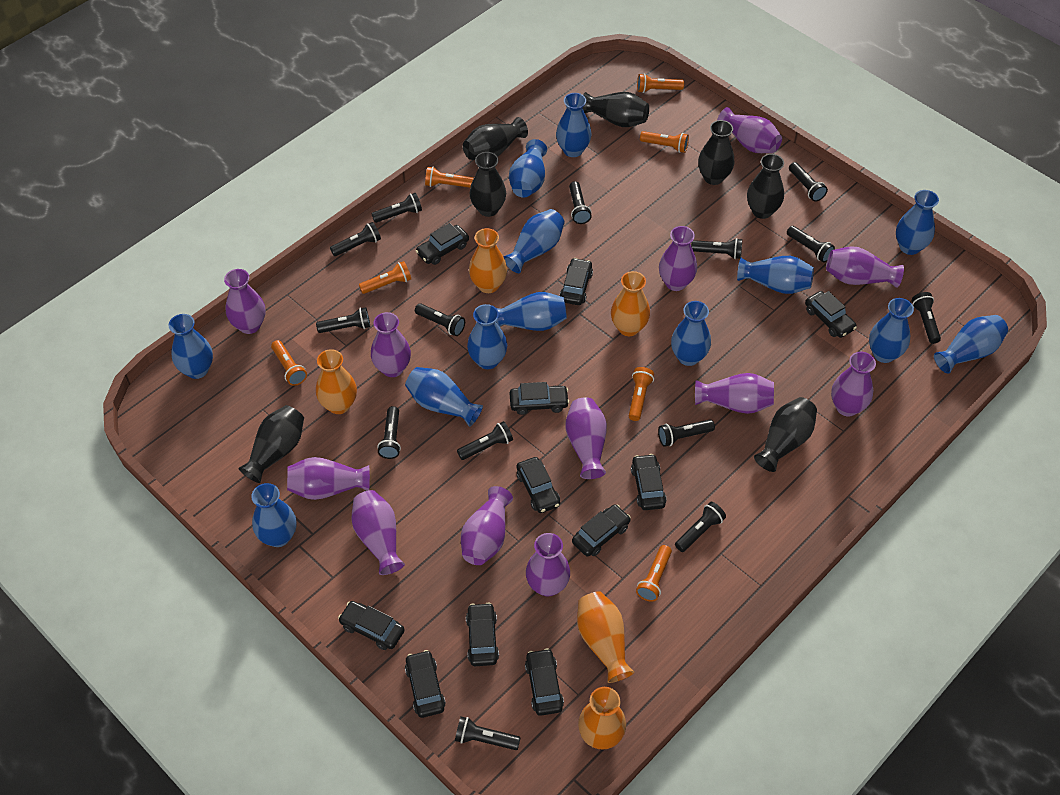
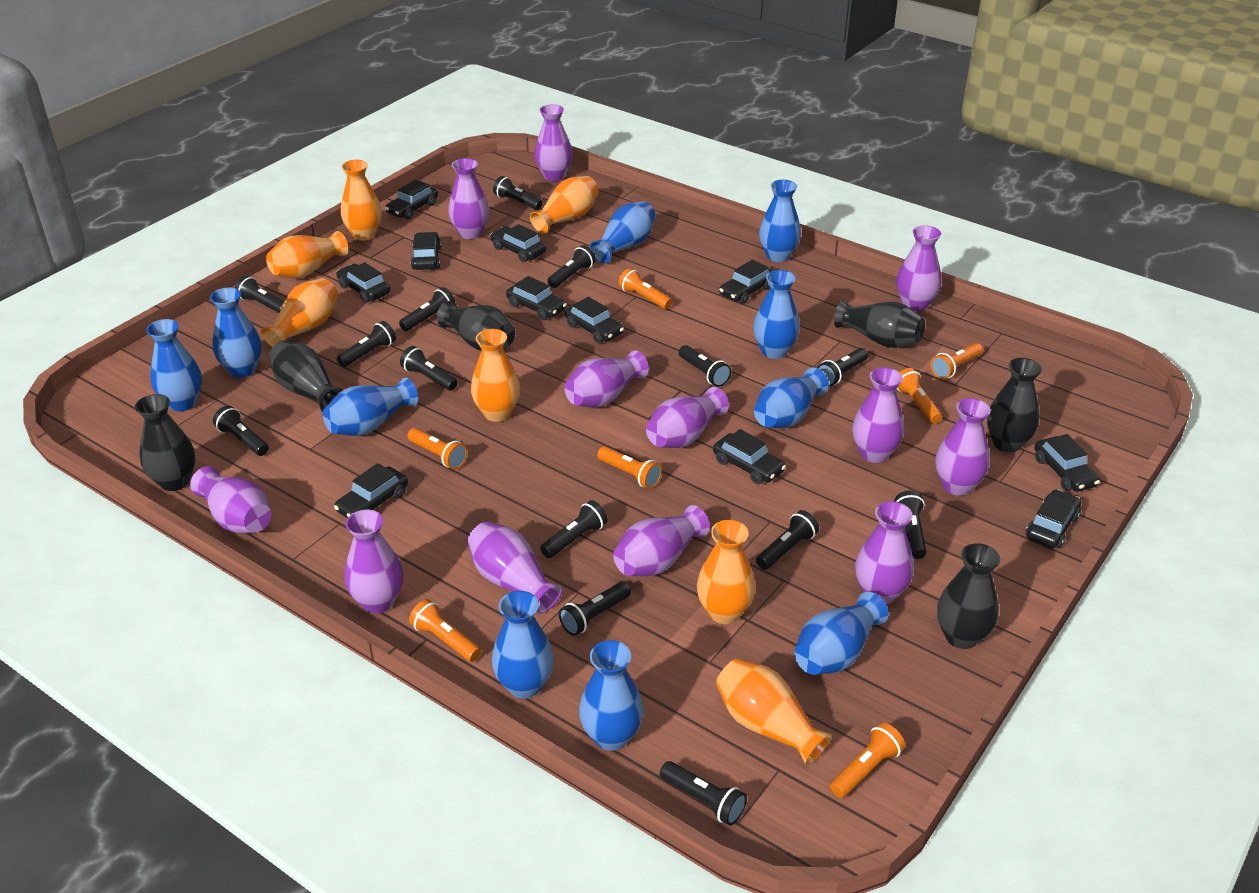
black vase: [238,405,304,483] [463,117,528,160] [469,152,506,217] [583,92,649,127] [698,120,734,185] [747,154,784,219] [754,397,817,472] = 7 -> [135,394,195,491] [269,341,343,412] [437,301,515,351] [834,301,925,348] [937,543,1000,649] [987,358,1042,453] = 6
blue vase: [169,314,213,379] [251,483,296,547] [405,367,483,427] [467,304,507,369] [496,292,567,331] [503,209,565,273] [509,139,547,198] [556,93,592,157] [671,301,711,366] [737,256,814,294] [869,298,914,363] [896,190,939,255] [934,315,1008,374] = 13 -> [146,319,202,411] [210,288,262,378] [323,378,418,436] [492,591,554,699] [579,640,644,751] [590,201,656,263] [753,270,800,359] [754,368,829,428] [759,180,801,262] [794,592,888,675] = 10
orange vase: [316,349,357,414] [469,228,507,293] [577,591,634,683] [578,687,626,750] [611,271,650,336] = 5 -> [261,278,338,347] [266,231,348,278] [341,160,382,241] [471,329,520,422] [530,176,599,234] [697,520,756,624] [716,658,832,766] = 7

